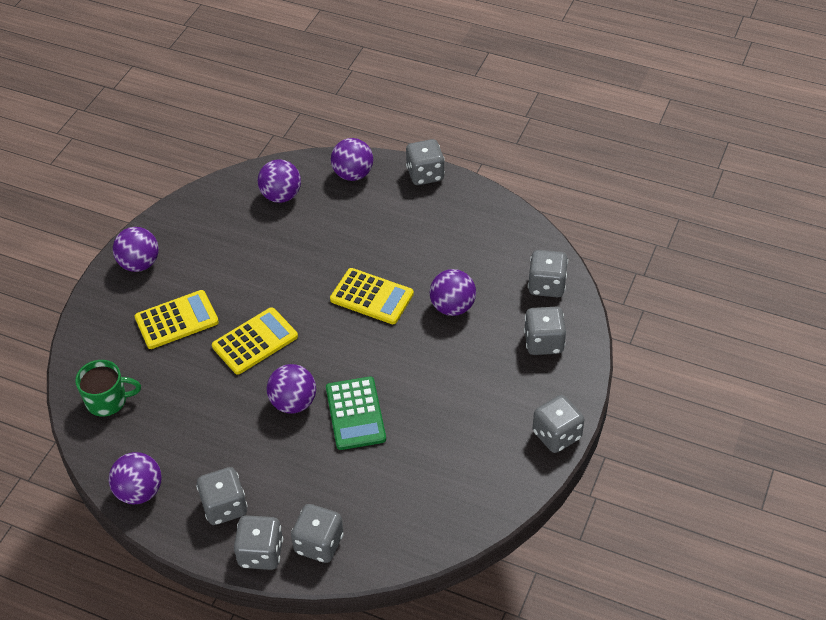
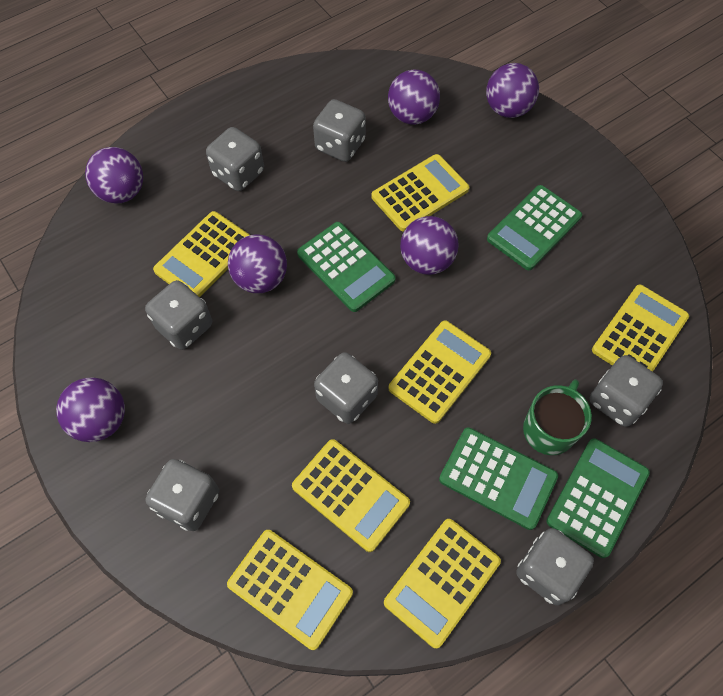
green calculator: [326,376,386,450] = 1 -> [297,222,396,312] [439,427,558,530] [487,185,582,270] [546,438,650,558] = 4
yellow calculator: [135,290,219,349] [212,307,298,375] [330,268,414,324] = 3 -> [153,211,250,297] [227,530,353,650] [292,439,410,552] [372,154,469,231] [384,519,501,649] [389,321,491,424] [592,285,689,372] = 7

